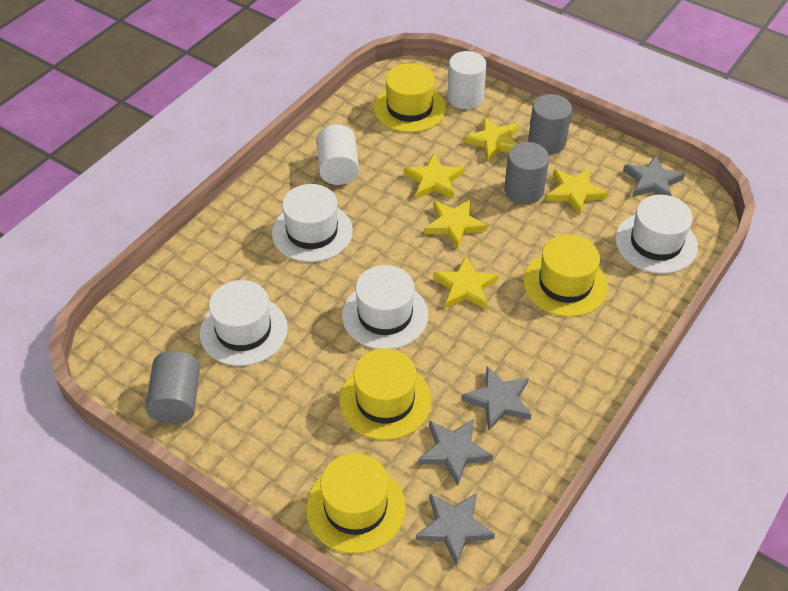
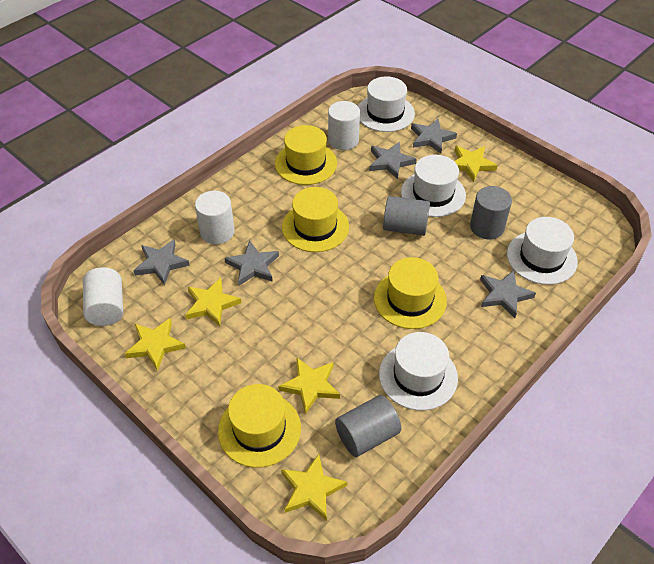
grey star: [416,493,495,566] [418,419,493,486] [461,366,532,431] [623,155,685,197] = 4 -> [133,240,190,285] [225,241,279,286] [369,142,417,179] [411,119,457,154] [480,270,536,318] = 5
white cylinder: [317,124,359,185] [447,51,487,109] = 2 -> [83,267,123,326] [195,191,235,244] [328,101,360,150] = 3

